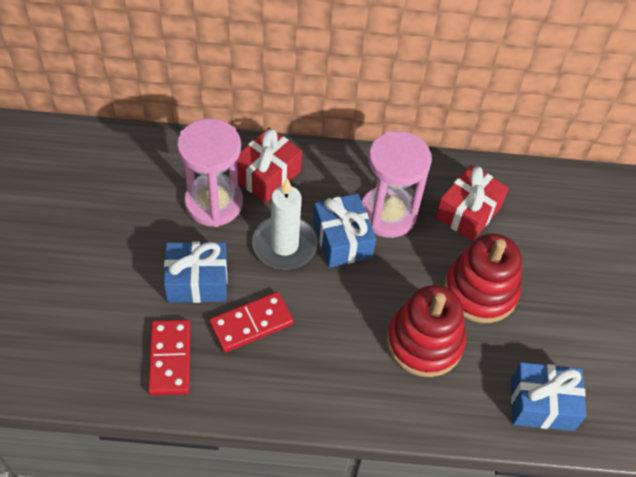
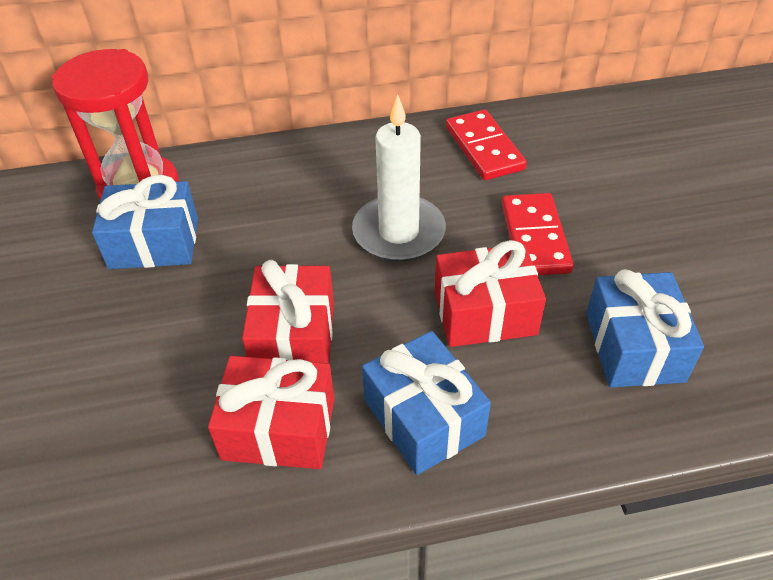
pink hourglass: [177,118,243,227] [362,131,432,238] = 2 -> none = 0
red gift: [237,128,302,203] [436,165,509,241] = 2 -> [208,356,334,469] [242,260,334,363] [435,240,546,347] = 3
red hourglass: none = 0 -> [52,49,179,201] = 1
red stacking toy: [387,285,466,377] [444,233,522,323] = 2 -> none = 0

